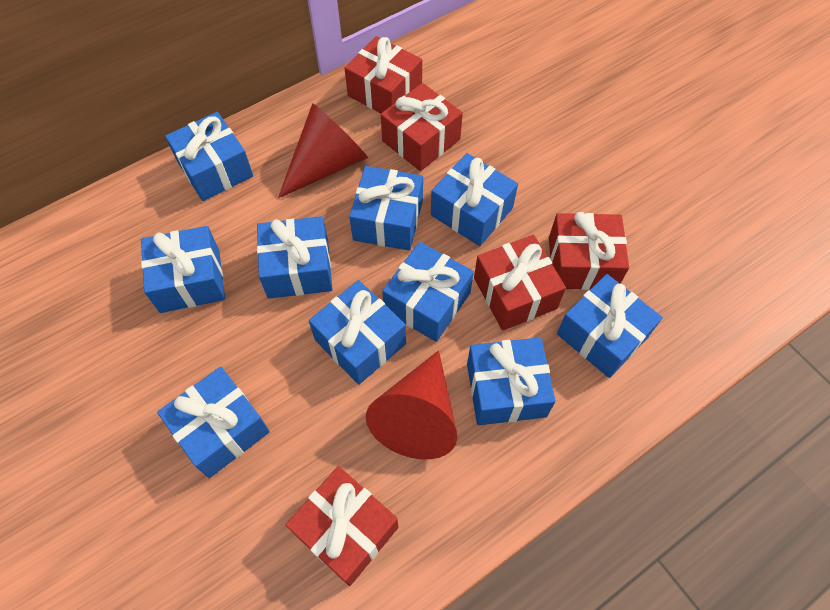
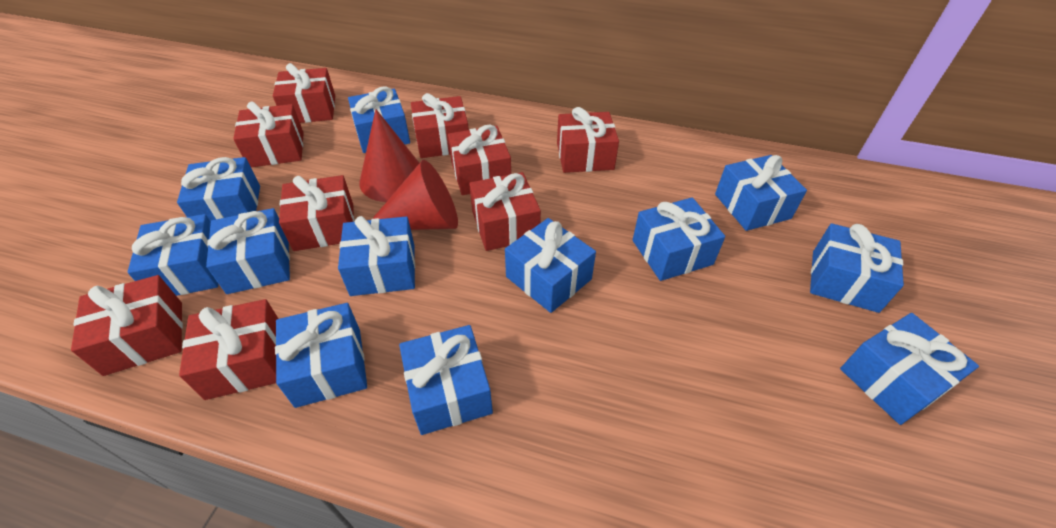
blue gift: [141,226,225,313] [157,367,270,478] [165,112,253,201] [257,216,333,299] [309,280,406,385] [349,166,423,251] [382,242,474,342] [431,153,518,246] [467,337,556,425] [557,274,663,378] = 10 -> [127,214,218,296] [177,157,260,222] [206,208,290,294] [275,303,367,408] [338,216,415,296] [348,86,410,153] [399,325,493,435] [505,218,596,313] [633,197,725,281] [715,155,807,231] [810,223,904,313] [840,313,979,425] = 12
red gift: [286,466,398,586] [345,36,422,113] [381,83,463,171] [474,235,566,331] [549,212,629,290] = 5 -> [71,275,183,376] [179,299,279,400] [233,101,304,167] [273,63,335,123] [279,175,355,251] [411,93,469,158] [448,125,511,195] [469,172,541,251] [557,107,619,173] = 9

